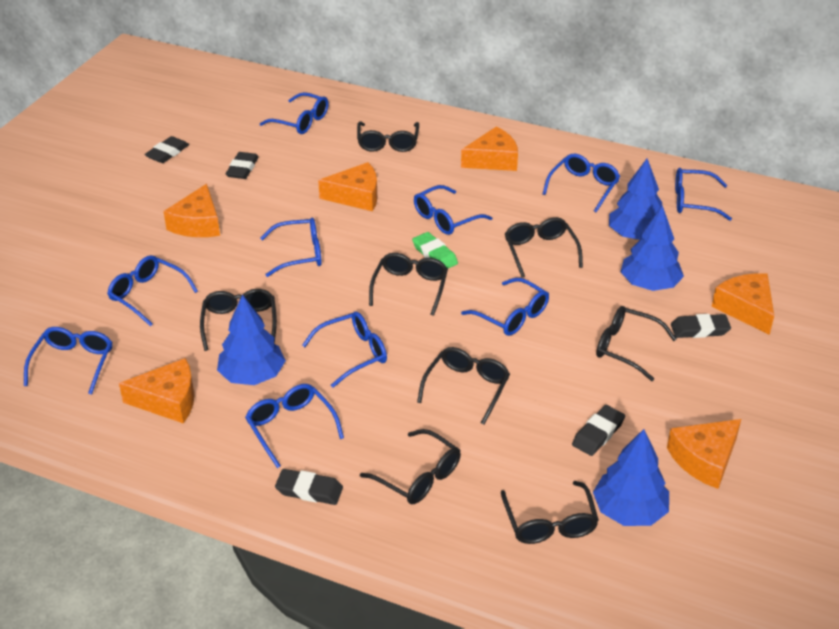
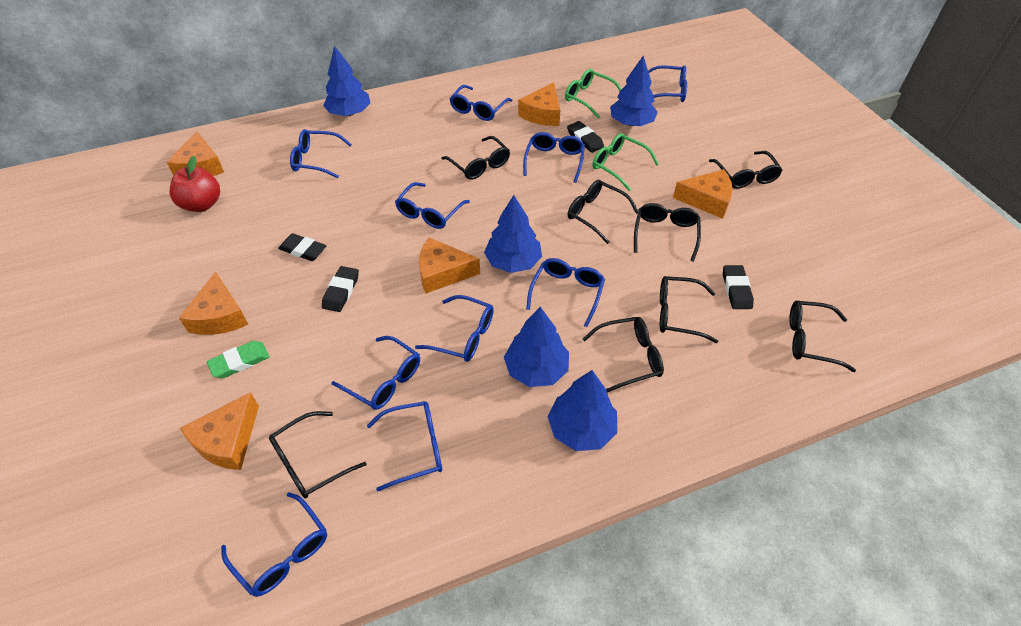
black eraser: [144,136,189,163] [226,152,259,179] [275,469,343,505] [572,405,625,456] [671,314,731,338] = 5 -> [278,233,326,261] [322,266,359,312] [567,121,604,153] [723,265,754,309] = 4
blue tree: [217,294,286,385] [593,429,669,526] [609,158,662,240] [621,205,684,291] = 4 -> [323,46,370,116] [484,195,542,273] [504,307,569,387] [547,370,617,451] [610,56,658,126] = 5
green glasses: none = 0 -> [565,69,621,119] [592,133,659,191] = 2
red apple: none = 0 -> [170,156,220,212] = 1

